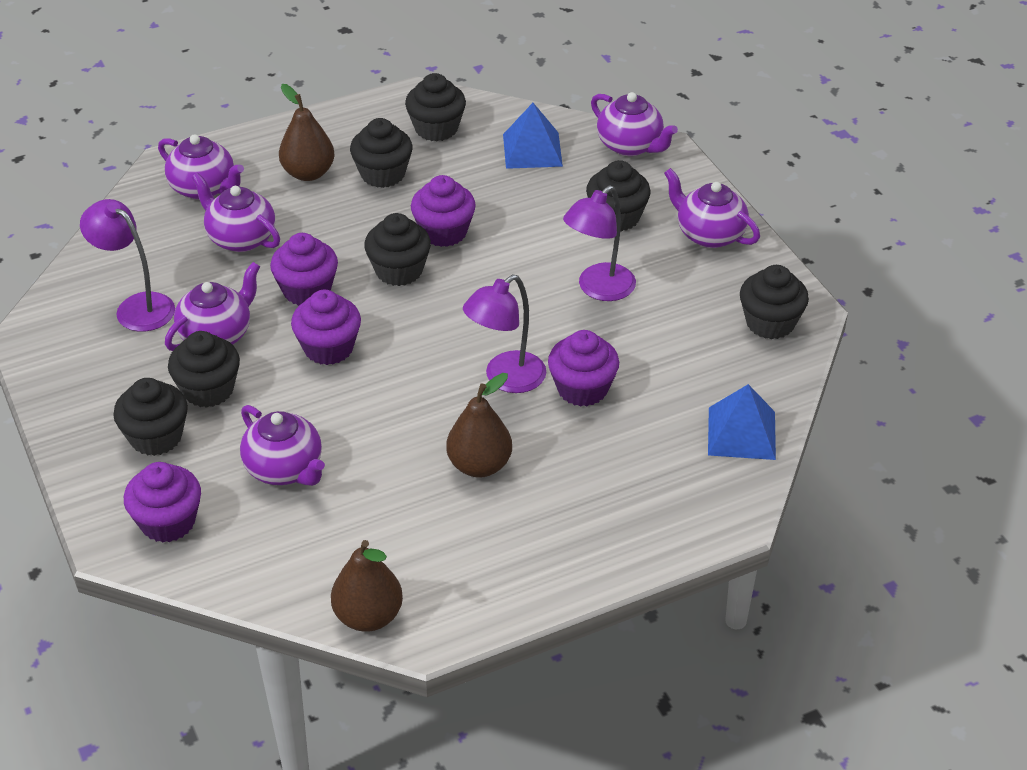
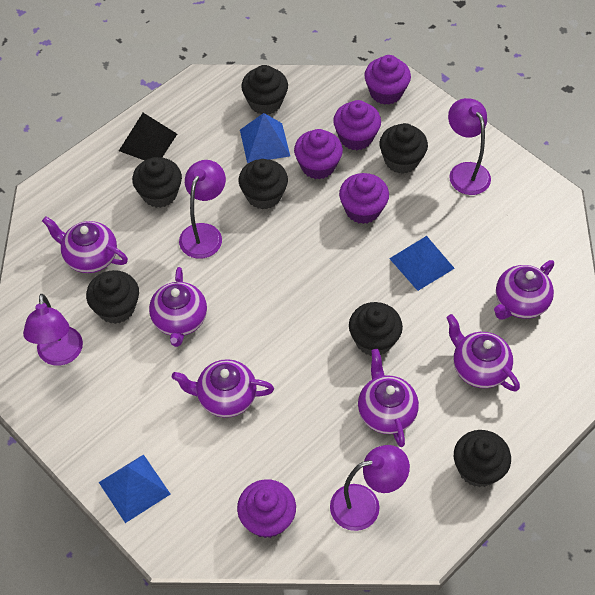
black pyramid: none = 0 -> [119,113,177,161] = 1
blue pyramid: [503,103,563,169] [708,384,776,460] = 2 -> [99,454,170,523] [240,113,290,163] [389,236,455,291] = 3
brown pear: [279,84,335,181] [331,540,403,632] [446,373,512,478] = 3 -> none = 0
purple lamp: [80,199,175,332] [463,274,546,393] [563,185,636,301] = 3 -> [23,294,83,366] [179,160,226,259] [330,445,410,531] [448,98,491,195] = 4

